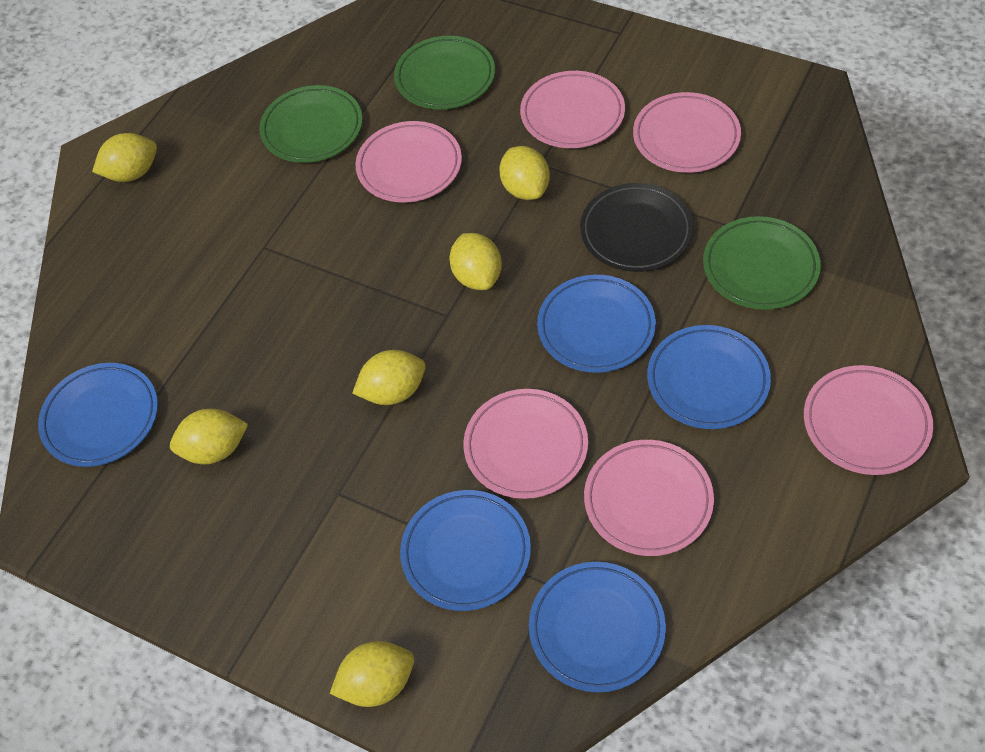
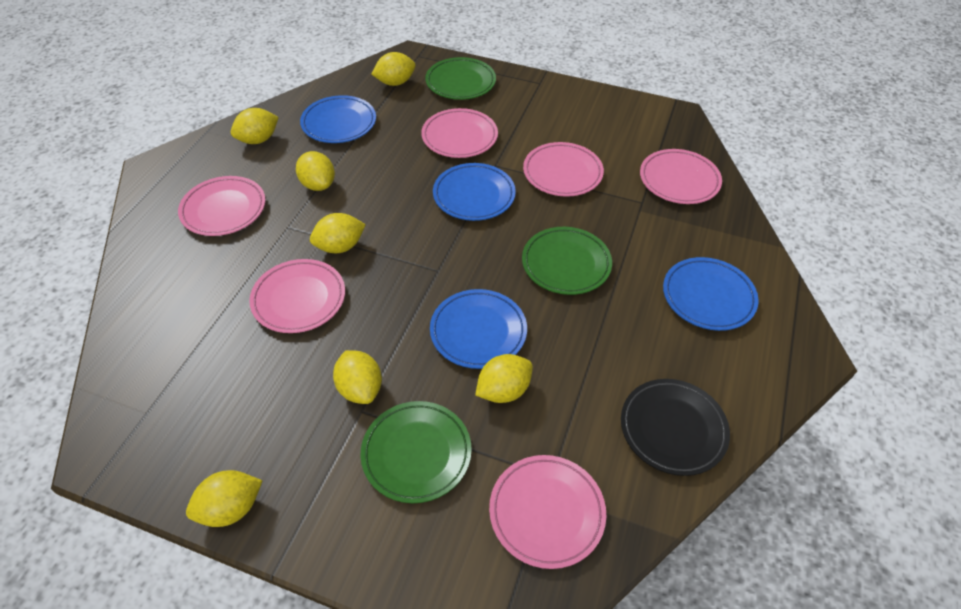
blue plate: [38,363,158,467] [400,490,531,611] [529,562,666,692] [537,275,656,373] [647,325,771,429] = 5 -> [300,95,376,143] [430,289,527,369] [433,163,516,221] [663,257,759,331] = 4
yellow lemon: [92,133,157,182] [170,409,248,464] [330,641,414,707] [353,350,426,405] [450,233,502,290] [499,146,550,200] = 6 -> [186,470,262,527] [231,108,279,144] [296,151,335,191] [310,213,366,253] [333,350,382,404] [371,52,416,86] [475,354,533,403] = 7

